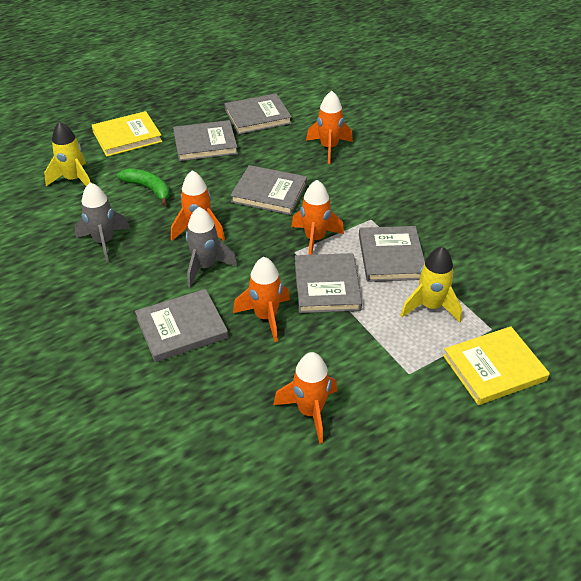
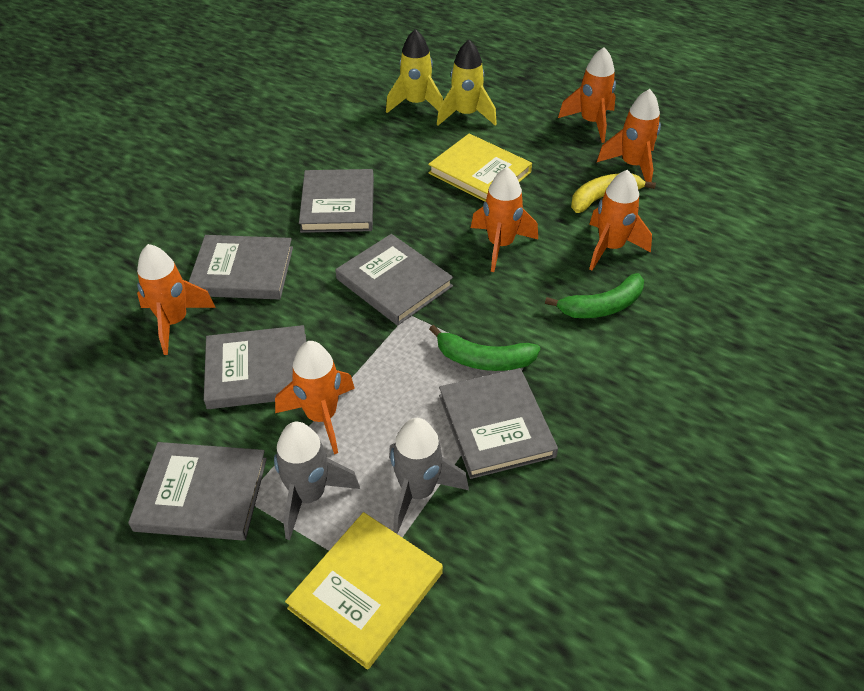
green banana: [117,168,170,206] = 1 -> [429,325,540,371] [545,273,644,318] = 2
orange rocket: [171,170,225,241] [233,257,290,342] [273,352,337,444] [291,180,344,255] [306,91,353,164] = 5 -> [137,244,216,355] [275,341,355,454] [471,167,538,272] [558,47,616,143] [589,170,652,270] [597,89,661,182] = 6
yellow banana: none = 0 -> [571,173,656,213] = 1

